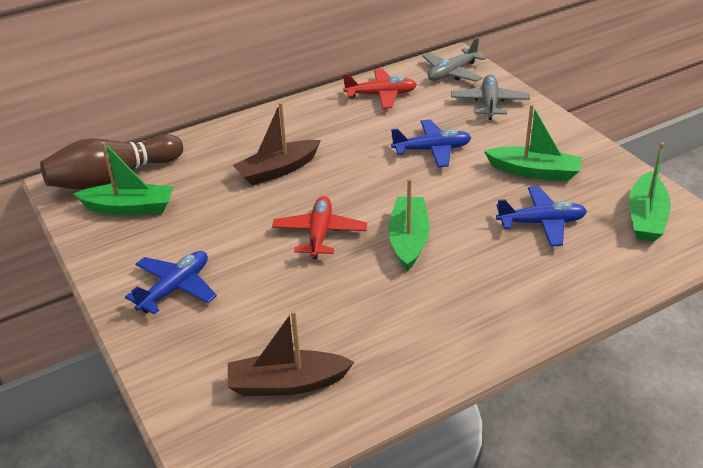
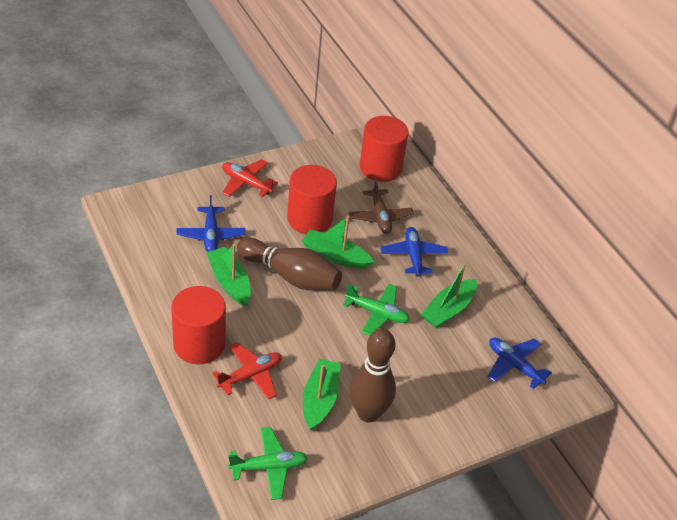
brown boat: [228,310,354,396] [233,102,321,185] = 2 -> none = 0
brown bowling pin: [40,134,183,190] = 1 -> [237,238,342,290] [350,329,396,422] = 2
brown plane: none = 0 -> [348,178,414,234] = 1
green plane: none = 0 -> [228,427,308,500] [343,284,410,336] = 2
grey plane: [422,38,487,82] [451,75,530,120] = 2 -> none = 0
red cylinder: none = 0 -> [171,286,226,364] [287,165,337,234] [360,116,409,182] = 3

